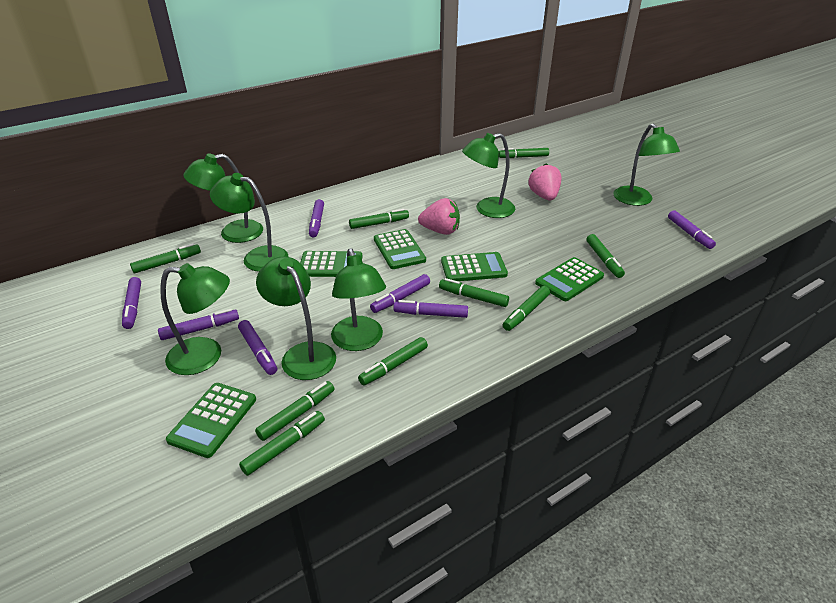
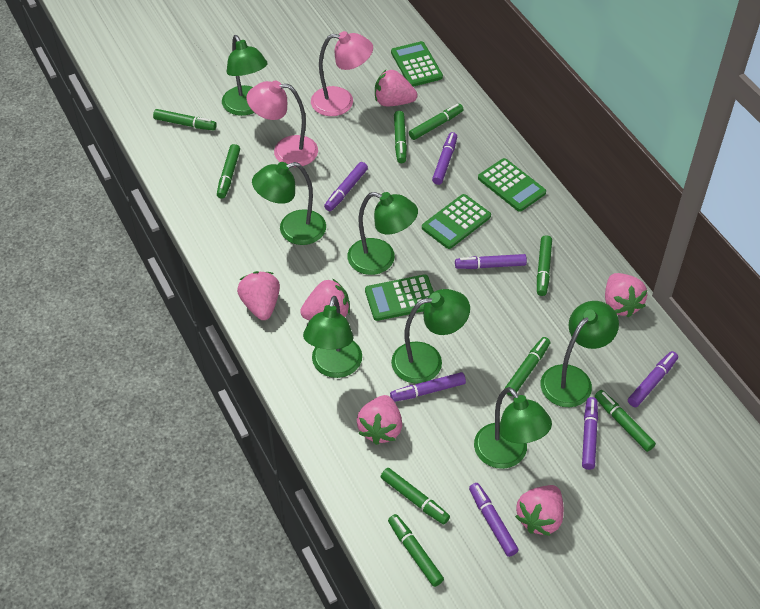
green calculator: [166,383,256,458] [300,251,363,277] [374,229,426,269] [441,252,508,281] [535,257,604,301] = 5 -> [365,274,434,321] [391,41,443,87] [422,194,491,249] [478,158,546,212] = 4
pink lamp: none = 0 -> [247,80,318,167] [311,31,373,116] = 2
pink strawberry: [418,198,460,235] [528,163,562,200] = 2 -> [237,271,280,320] [300,278,350,320] [357,395,402,445] [375,70,418,106] [515,485,564,536] [605,273,647,318] = 6

